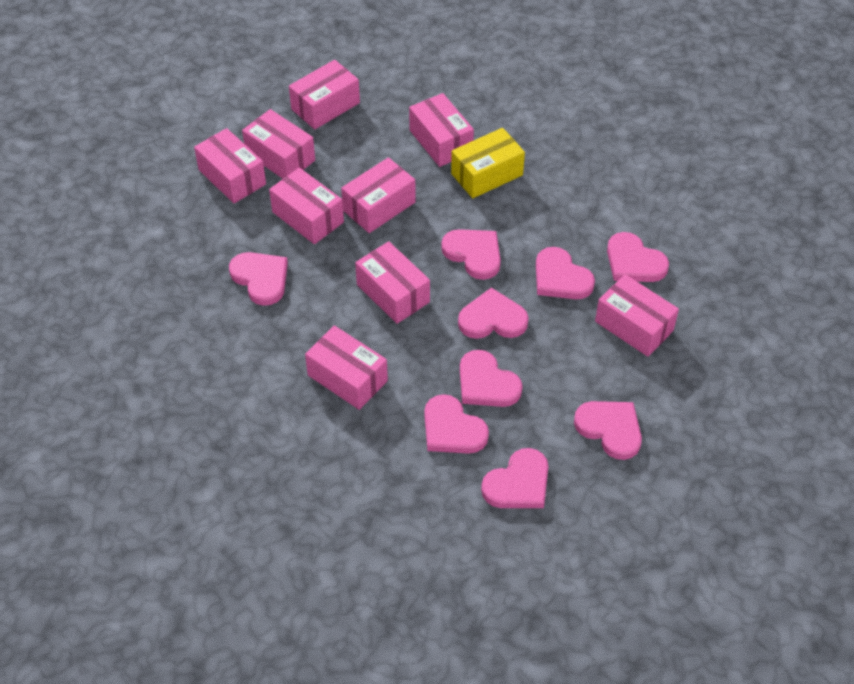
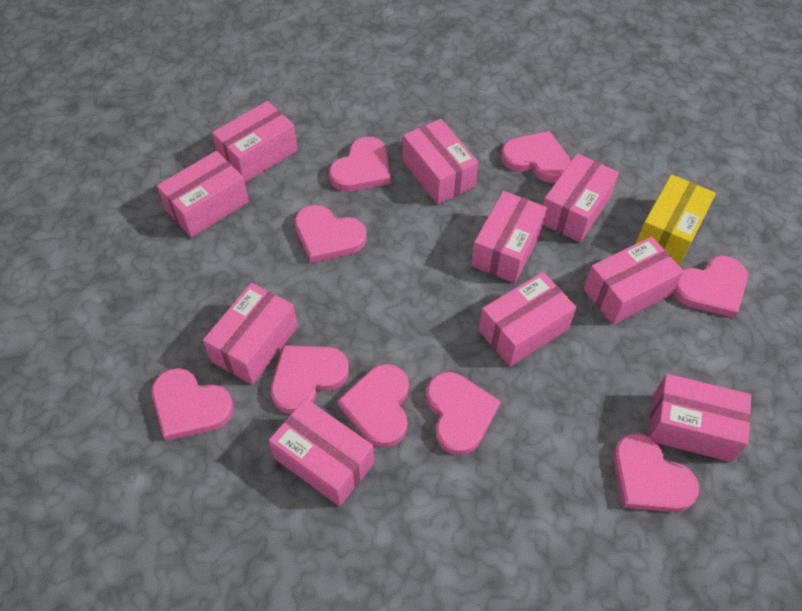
pink box: [194,128,266,204] [242,109,315,179] [269,168,344,244] [289,60,360,130] [305,325,388,410] [341,157,416,233] [355,241,430,324] [409,93,474,167] [595,274,679,357] = 9 -> [157,151,249,238] [203,283,298,385] [212,101,298,183] [269,398,374,507] [402,119,478,205] [471,191,547,283] [479,272,577,367] [543,153,619,243] [583,236,684,325] [648,374,751,462] = 10

